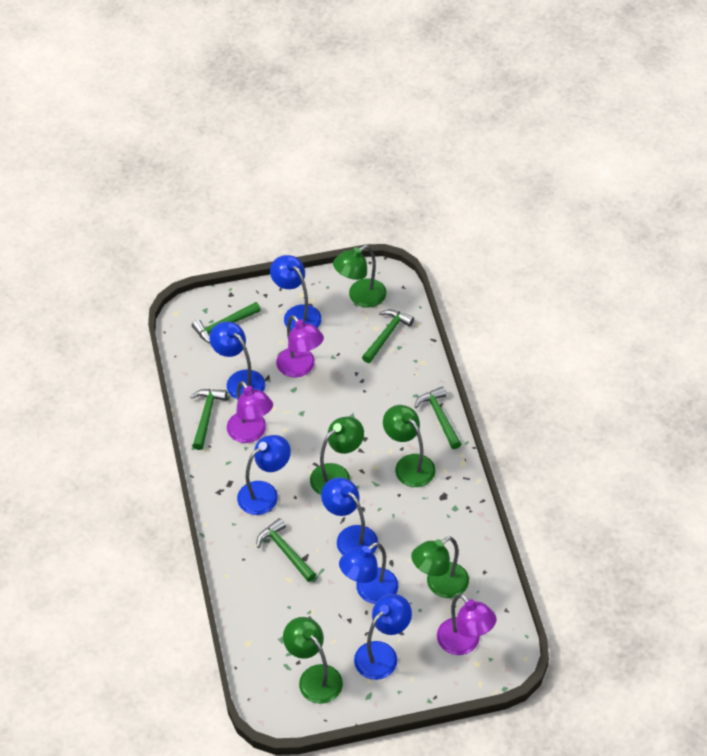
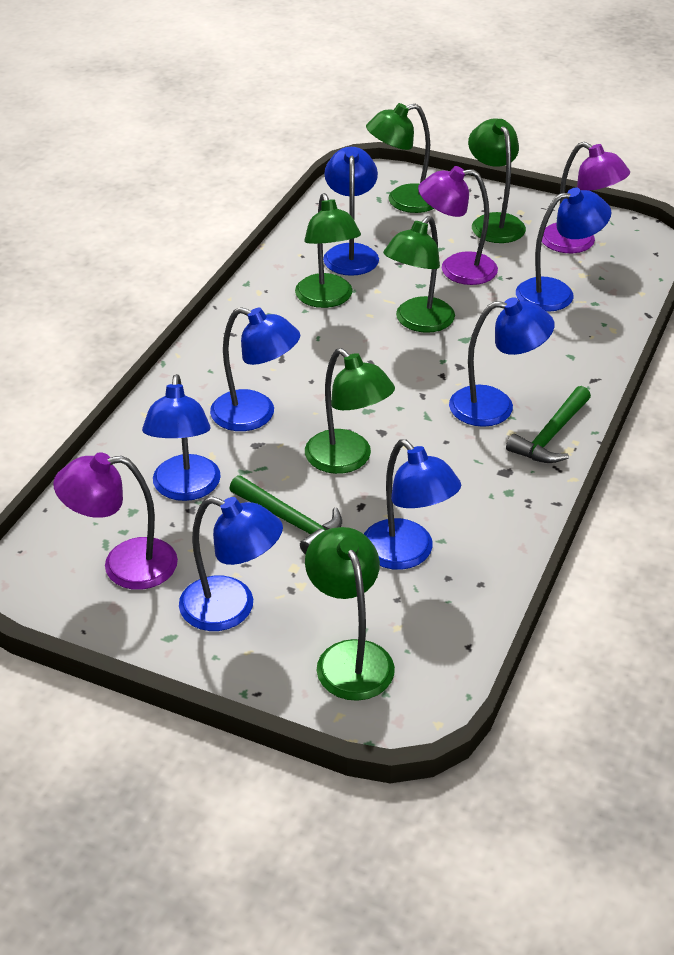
blue lamp: [210,322,265,400] [237,435,291,515] [270,255,322,331] [321,477,378,555] [339,542,398,604] [354,594,412,680] = 6 -> [142,374,221,501] [179,496,283,631] [210,307,300,431] [323,147,379,276] [364,439,461,570] [449,297,555,427] [516,187,611,312] = 7
green hammer: [190,389,227,450] [192,302,261,343] [257,518,316,582] [362,309,414,363] [414,386,461,449] = 5 -> [229,475,342,555] [506,386,591,463] = 2
green lamp: [283,617,343,704] [310,416,364,495] [333,245,386,307] [383,405,436,487] [411,536,469,598] = 5 -> [295,193,361,308] [305,348,395,474] [305,527,395,701] [366,103,434,213] [383,216,455,333] [468,119,526,243] = 6

